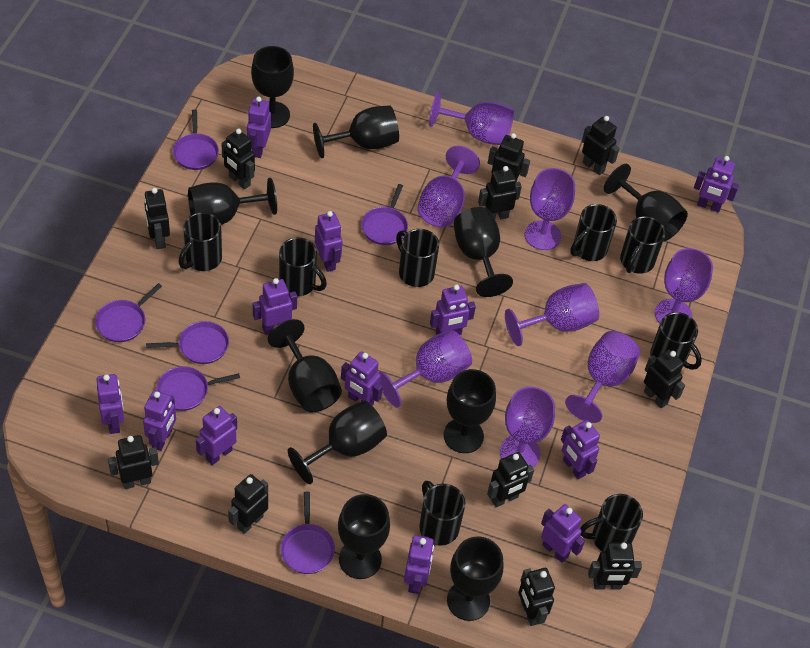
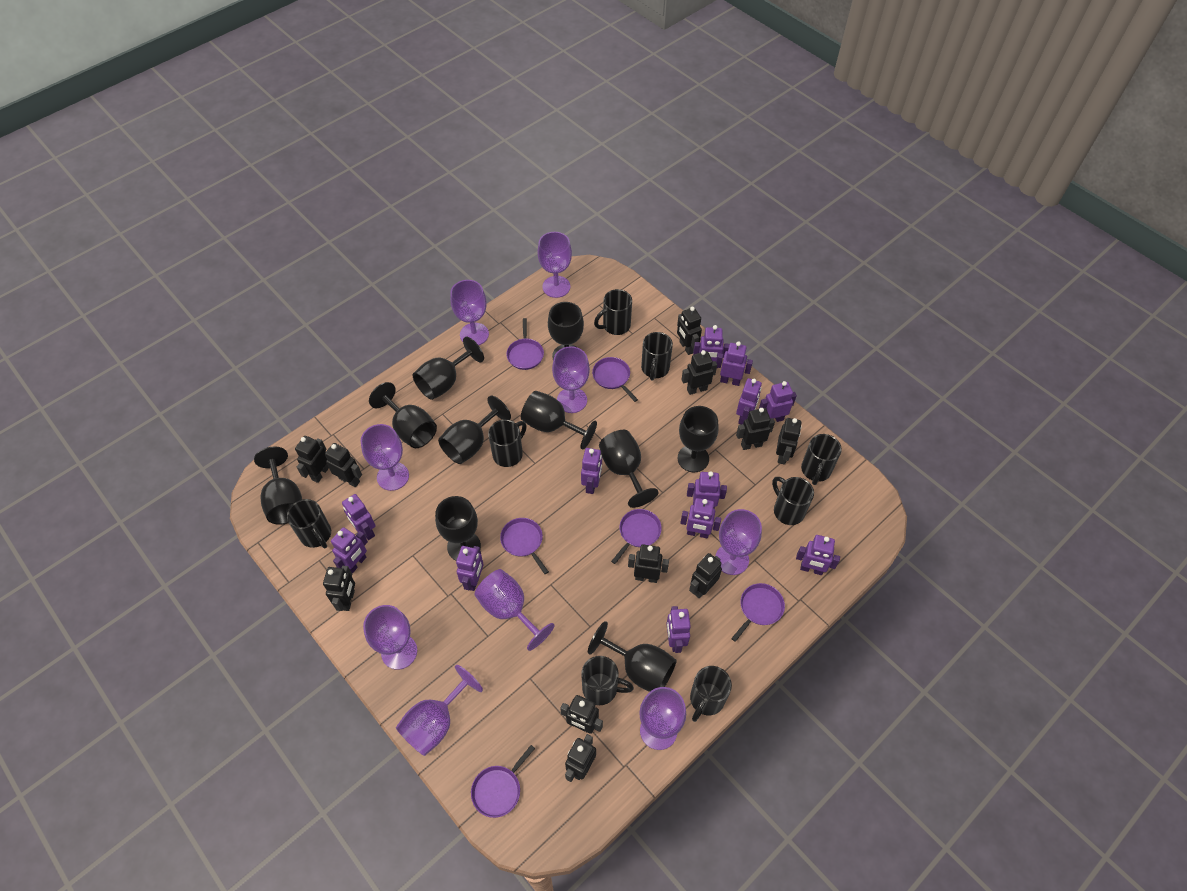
purple goblet: [378,330,472,408] [417,146,480,227] [429,92,514,145] [500,387,555,467] [505,283,599,346] [525,168,575,250] [565,331,640,423] [655,248,713,323] = 8 -> [361,424,409,491] [363,605,417,670] [396,665,483,756] [450,280,489,345] [474,569,555,651] [538,232,572,298] [552,346,590,413] [639,687,686,750] [716,509,762,575] = 9

